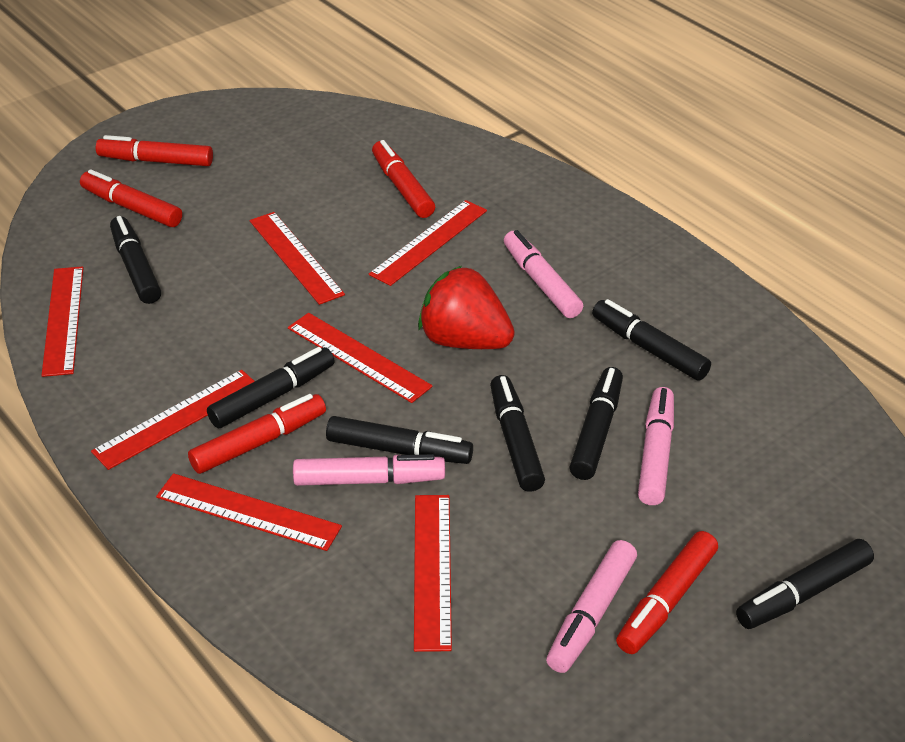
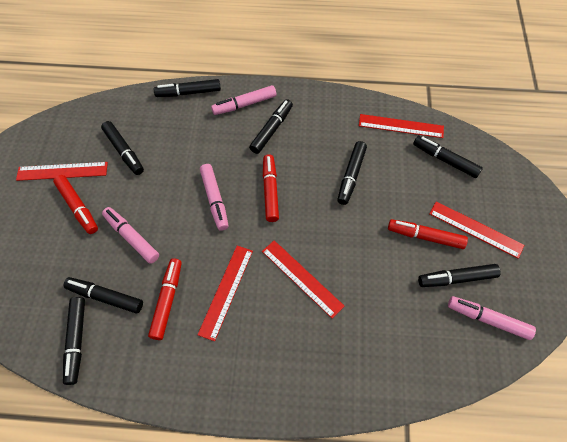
black marker: [110,216,161,304] [207,347,335,428] [326,416,473,464] [490,375,545,492] [570,367,623,480] [592,299,711,381] [736,539,874,629] = 7 -> [63,277,143,314] [63,297,85,385] [101,121,144,175] [154,79,221,97] [249,99,293,154] [337,141,367,205] [413,136,483,178] [418,264,501,287] = 8
red marker: [80,169,182,227] [96,135,213,166] [188,394,326,474] [372,140,435,218] [616,531,718,654] = 5 -> [53,175,98,234] [148,258,182,340] [263,154,279,222] [388,219,468,249] = 4
red ruler: [42,266,84,377] [91,370,255,470] [156,473,342,551] [250,212,345,305] [288,313,433,403] [369,200,487,286] [414,495,452,652] = 7 -> [16,162,108,181] [198,246,253,341] [262,240,344,318] [359,114,444,138] [429,201,524,259] = 5
red strawberry: [418,266,515,349] = 1 -> none = 0

